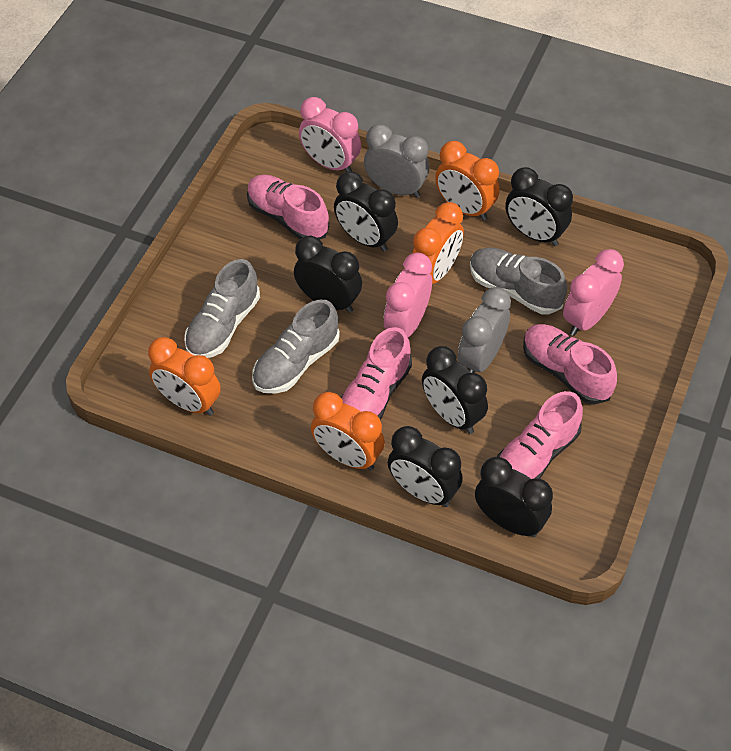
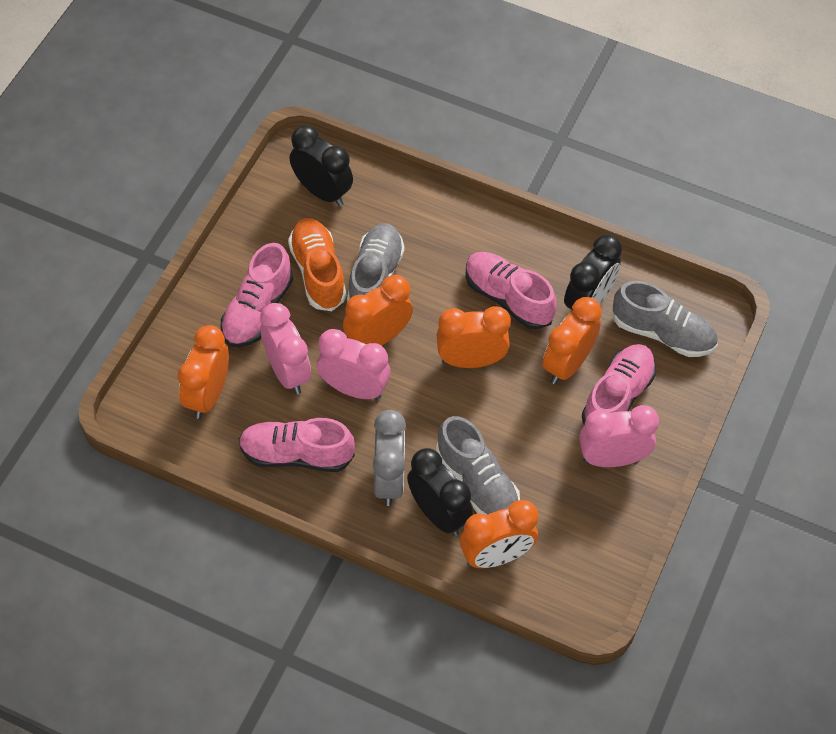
black clock: [294,236,362,313] [334,172,398,252] [388,426,463,507] [422,346,488,434] [475,457,553,537] [505,167,573,246] = 6 -> [290,125,353,206] [407,448,473,536] [564,235,622,310] = 3
grey clock: [364,124,429,198] [458,287,511,373] = 2 -> [373,410,406,506] = 1
orange clock: [148,337,221,416] [311,392,385,471] [412,202,464,284] [435,141,500,221] = 4 -> [178,325,229,419] [343,275,413,346] [437,306,511,368] [460,500,538,568] [543,297,602,384] = 5
orange shoe: none = 0 -> [288,218,346,311] = 1

